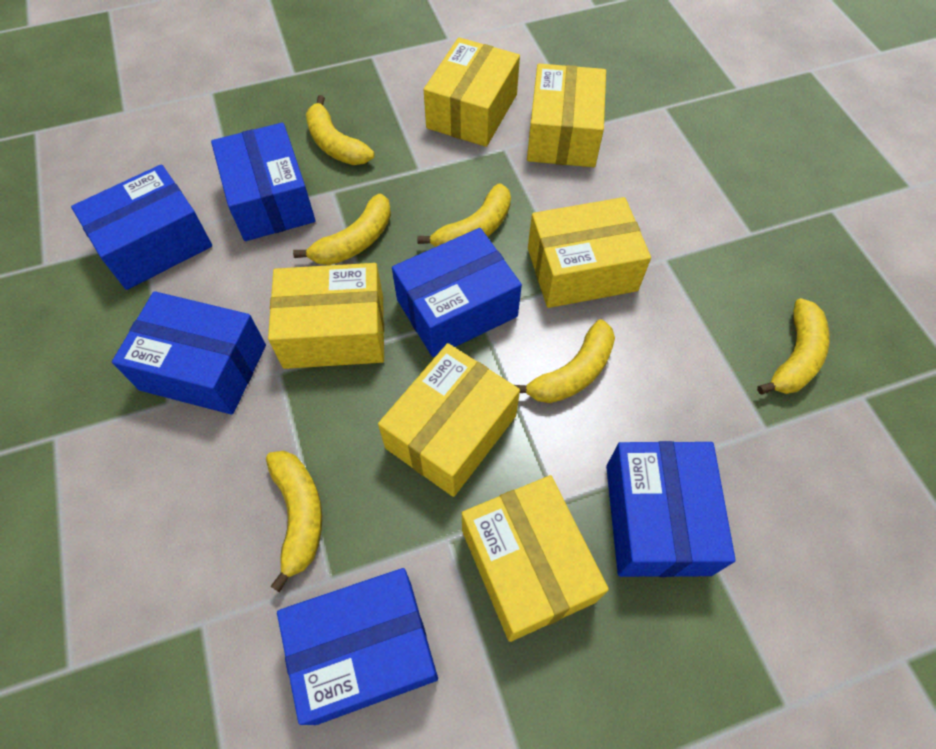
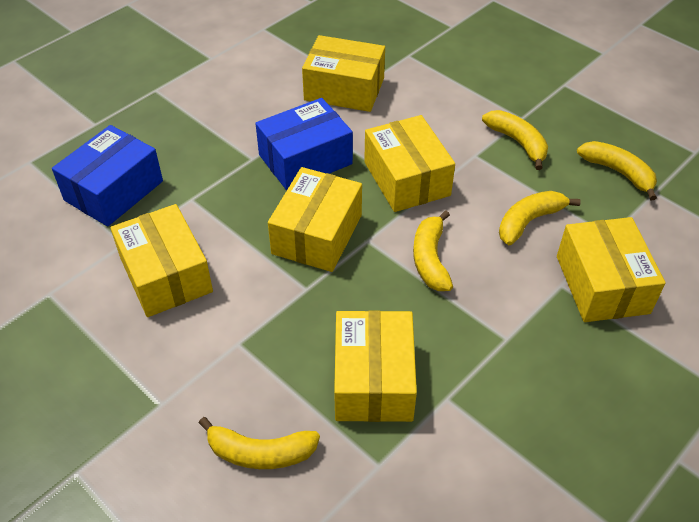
blue box: [71,164,212,290] [112,291,266,415] [211,123,316,241] [277,568,438,725] [392,228,522,357] [606,441,736,577] = 6 -> [52,125,163,227] [255,98,353,190] = 2
yellow banana: [266,451,322,592] [293,193,391,265] [306,95,374,165] [417,183,511,247] [515,319,615,403] [757,298,830,394] = 6 -> [199,417,320,469] [413,210,453,291] [482,110,548,170] [499,191,581,245] [577,141,657,200] = 5

